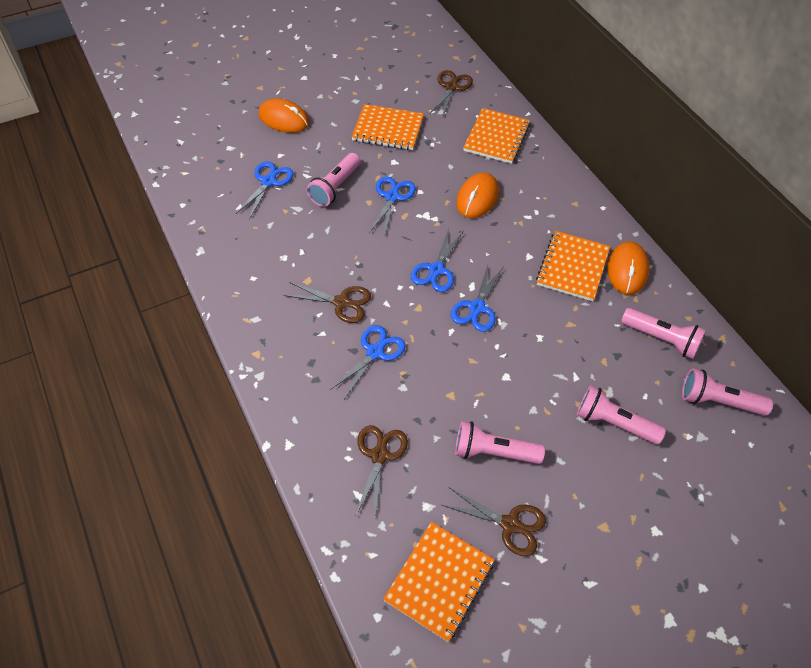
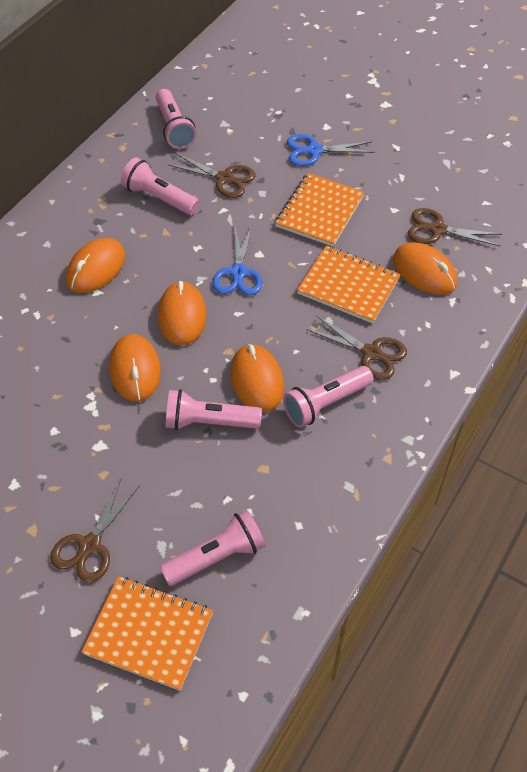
blue scissors: [236,161,294,220] [330,325,406,399] [369,176,416,237] [411,228,464,292] [451,265,503,332] = 5 -> [212,224,263,295] [287,134,374,166] = 2
orange mouse: [259,98,309,133] [456,172,499,218] [607,242,649,294] = 3 -> [66,238,125,293] [110,334,161,402] [158,281,207,346] [231,344,284,412] [393,242,457,295] = 5
orange notebook: [351,104,424,150] [383,522,494,642] [463,108,530,164] [536,231,610,301] = 4 -> [81,576,213,691] [275,173,365,247] [297,246,401,323] = 3

